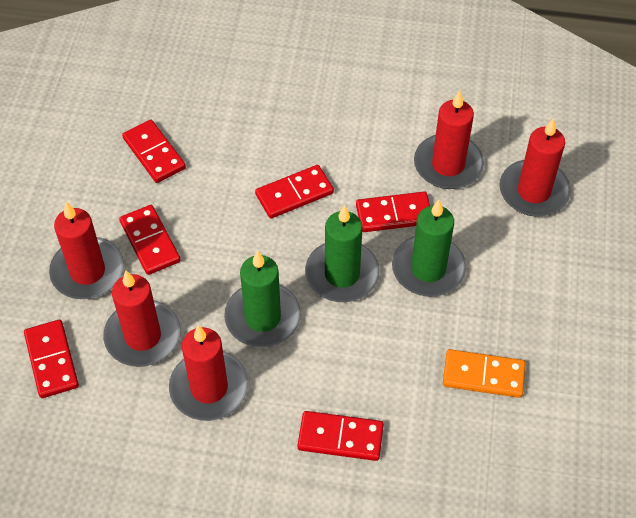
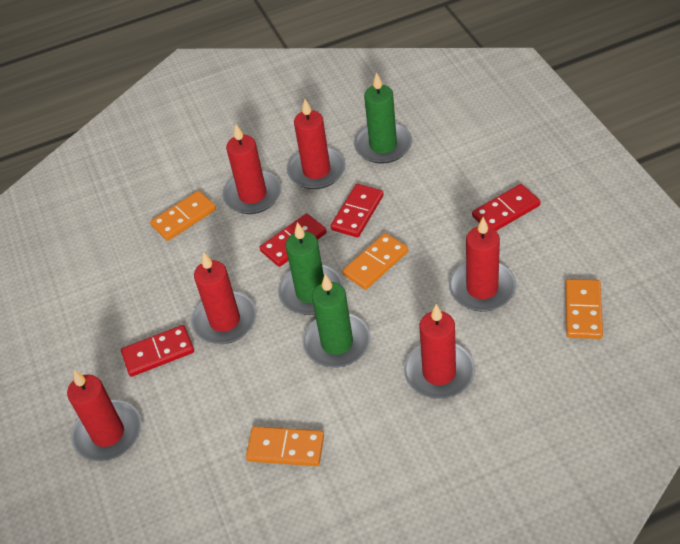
orange domino: [443,349,526,398] = 1 -> [150,190,216,241] [246,426,324,466] [342,233,408,290] [565,279,603,339] = 4
red candle: [49,202,124,299] [103,271,181,367] [169,325,248,421] [414,90,484,189] [499,118,571,217] = 5 -> [67,370,141,462] [191,252,257,344] [222,124,282,214] [287,99,346,189] [404,304,475,399] [449,217,516,312] = 6
red domino: [24,320,79,398] [119,205,180,275] [122,120,186,183] [255,165,334,219] [297,411,384,461] [356,192,430,232] = 6 -> [121,325,194,377] [260,213,327,267] [330,184,384,238] [472,184,541,231] = 4

